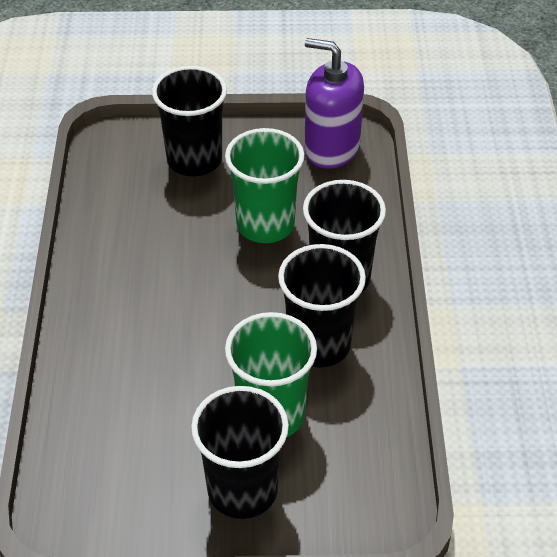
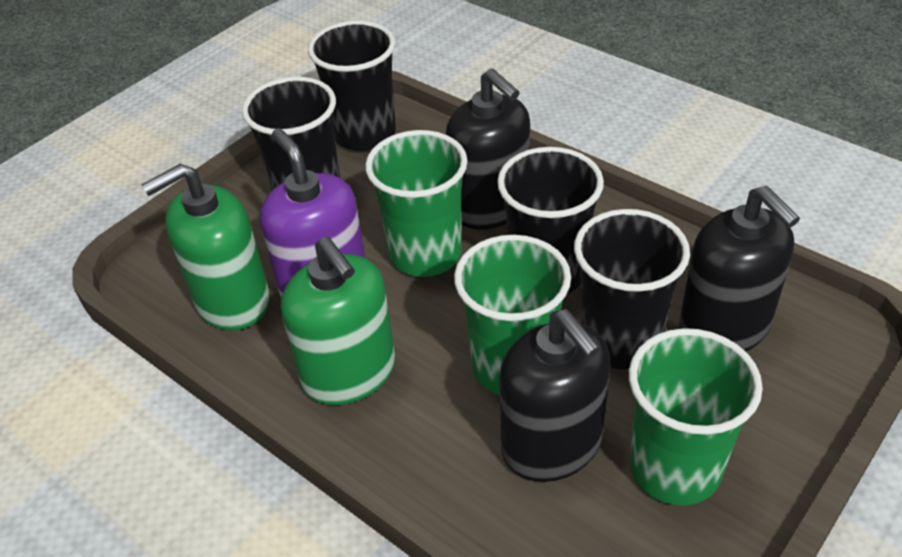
black soap dispenser: none = 0 -> [446,68,530,229] [499,309,610,482] [679,186,800,351] = 3
green cup: [225,128,305,243] [225,312,317,437] = 2 -> [365,130,468,277] [454,235,571,395] [629,328,763,506] = 3
green soap dispenser: none = 0 -> [141,164,270,330] [281,237,395,405] = 2

